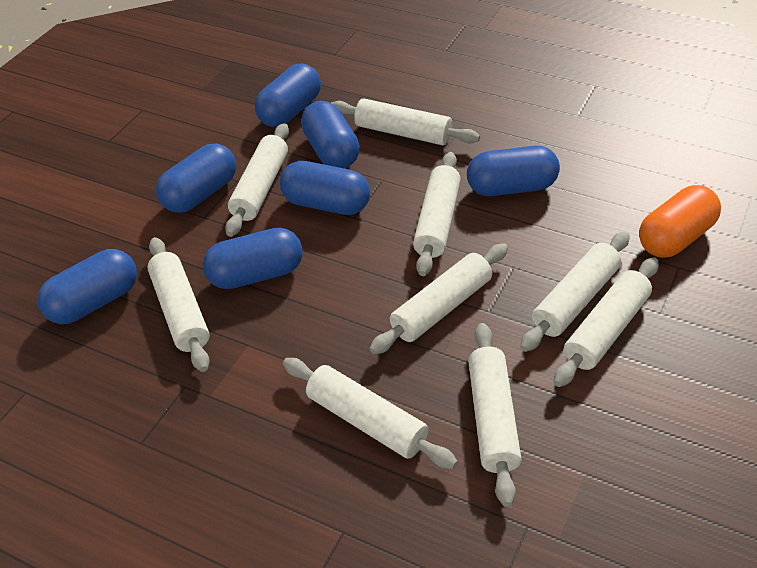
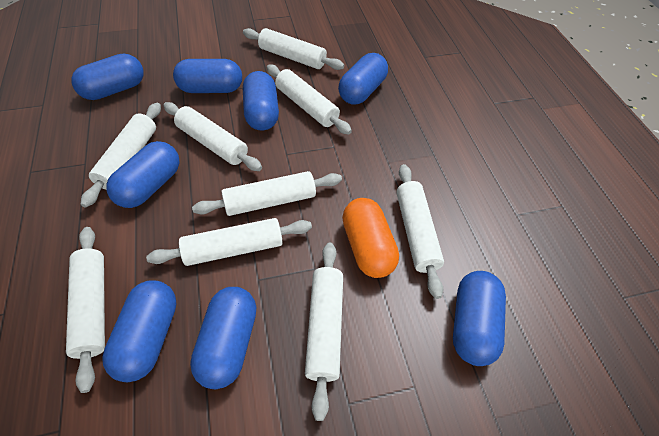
blue capsule: [37,249,137,324] [156,144,236,213] [203,228,303,289] [255,64,321,127] [280,161,370,215] [301,101,360,169] [467,146,560,196] = 7 -> [71,53,144,100] [102,280,177,382] [106,141,180,208] [173,59,242,93] [190,287,257,389] [243,71,279,130] [338,53,388,105] [453,271,506,366] = 8

